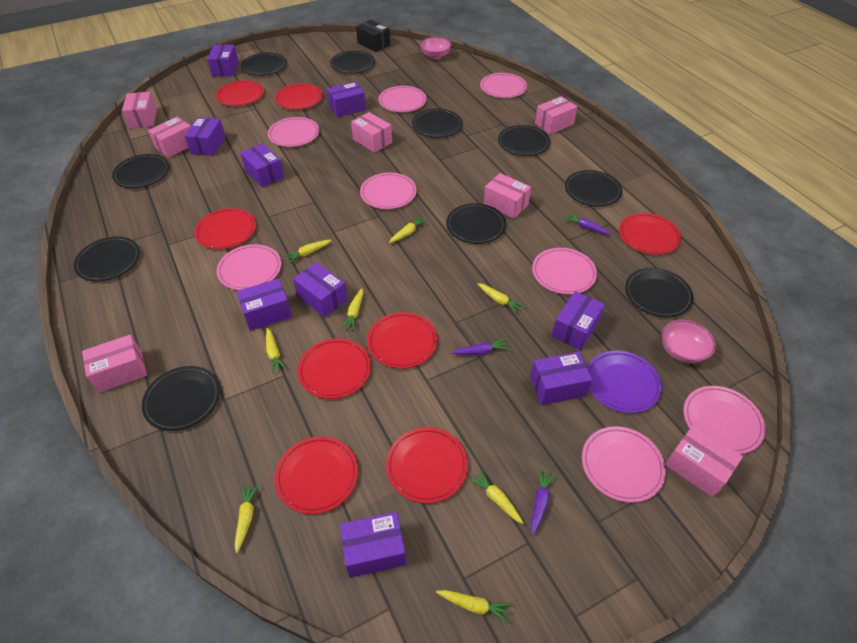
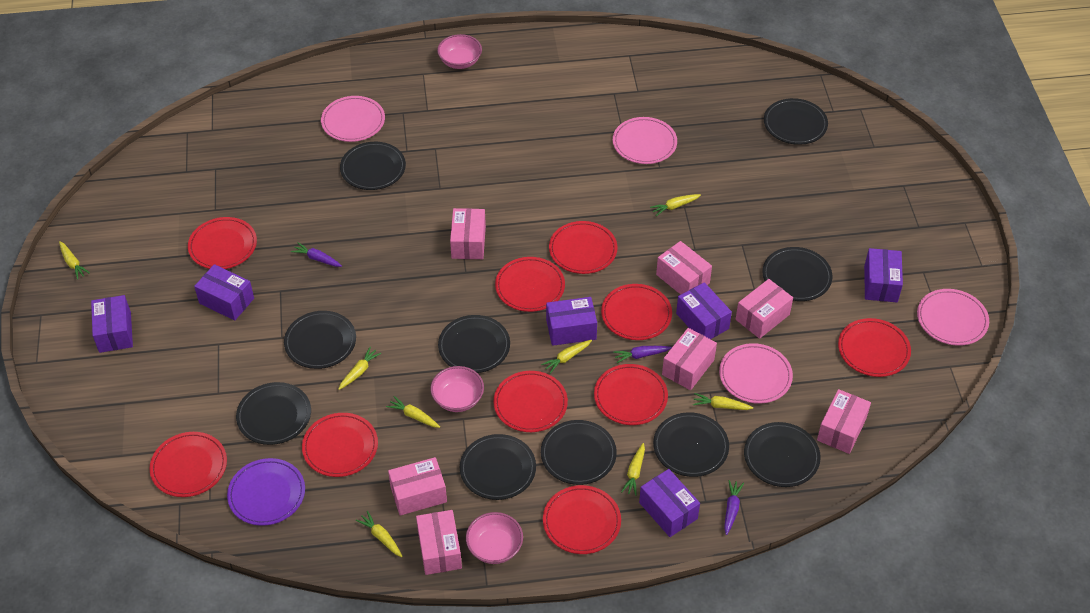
black box: [356,20,390,52] = 1 -> none = 0
pink bowl: [420,37,452,59] [662,320,716,363] = 2 -> [431,366,484,412] [437,34,482,69] [466,512,523,564] = 3
pink plate: [217,244,281,290] [268,117,319,147] [360,173,417,209] [378,86,427,112] [480,73,527,98] [532,248,597,294] [582,426,666,503] [683,386,766,454] = 8 -> [321,96,385,142] [613,117,677,164] [719,343,793,404] [917,289,989,346] = 4
purple box: [184,117,226,156] [207,45,239,76] [236,278,292,331] [240,143,284,187] [293,262,348,317] [327,82,366,117] [340,512,406,578] [530,352,592,405] [552,291,605,350] = 9 -> [91,295,133,353] [194,264,254,321] [546,297,597,346] [639,469,700,537] [676,282,732,339] [864,248,903,302] = 6
red plate: [194,208,256,249] [216,80,264,106] [275,83,323,110] [275,436,358,514] [298,338,371,399] [367,312,438,369] [386,427,468,503] [619,213,681,255] = 8 -> [150,432,227,497] [188,217,257,269] [302,413,378,477] [493,371,568,432] [495,257,565,312] [543,485,621,554] [549,221,618,274] [594,364,668,425] [601,284,672,340] [838,318,911,377] = 10

